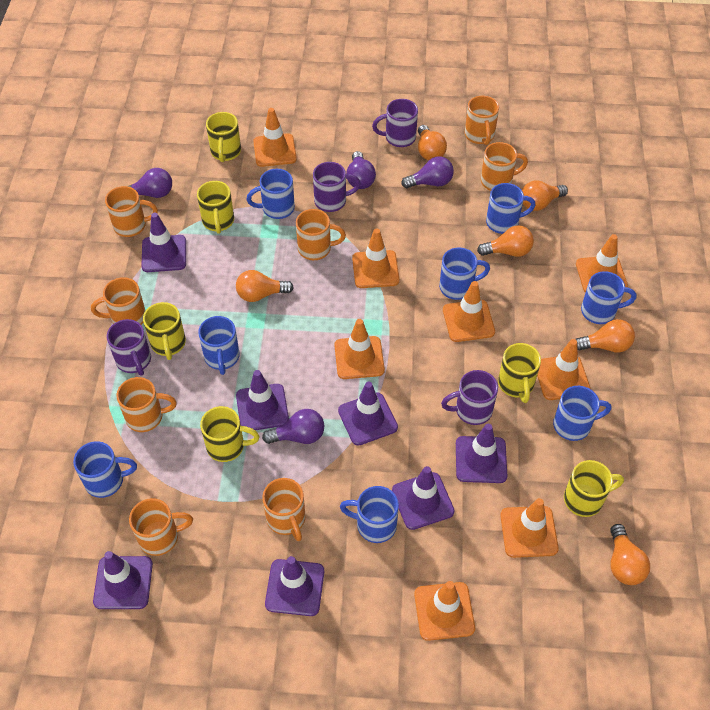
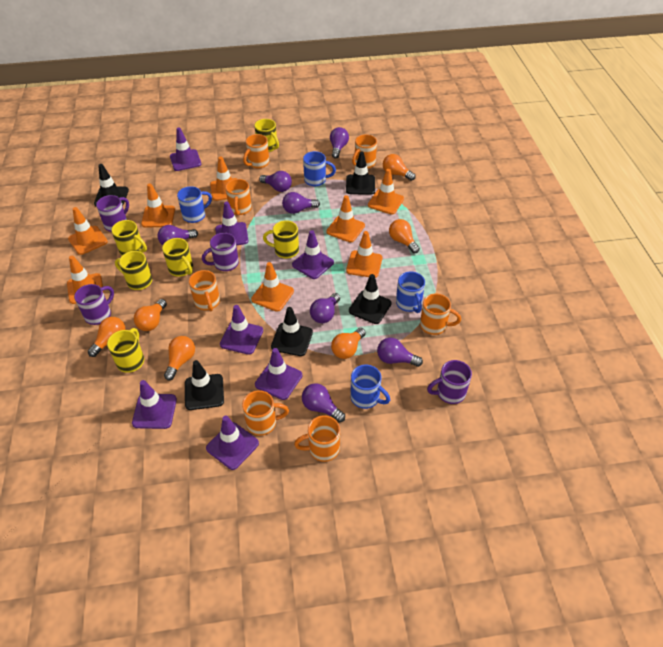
black traffic cone: none = 0 -> [94,164,129,206] [185,360,224,410] [271,307,313,356] [346,152,375,195] [349,274,392,324] = 5
blue mug: [73,441,137,498] [198,316,240,375] [247,169,295,219] [340,486,399,543] [439,247,490,300] [486,183,536,234] [553,386,611,441] [581,271,636,324] = 8 -> [177,186,212,223] [303,151,336,186] [350,365,390,409] [396,271,425,313] = 4
orange mug: [91,277,146,325] [105,186,158,237] [116,377,177,432] [129,498,193,556] [262,478,306,541] [296,209,346,260] [465,96,499,145] [481,142,528,191] = 8 -> [189,270,220,311] [225,179,252,215] [242,390,289,436] [243,134,269,168] [294,415,340,462] [352,134,377,169] [420,293,461,335] = 7
purple light bulb: [128,168,172,198] [262,409,324,444] [346,151,376,189] [401,156,454,188] = 4 -> [157,225,198,245] [259,171,292,192] [282,192,320,214] [302,383,345,422] [310,293,340,323] [330,127,349,158] [377,338,423,367] = 7

